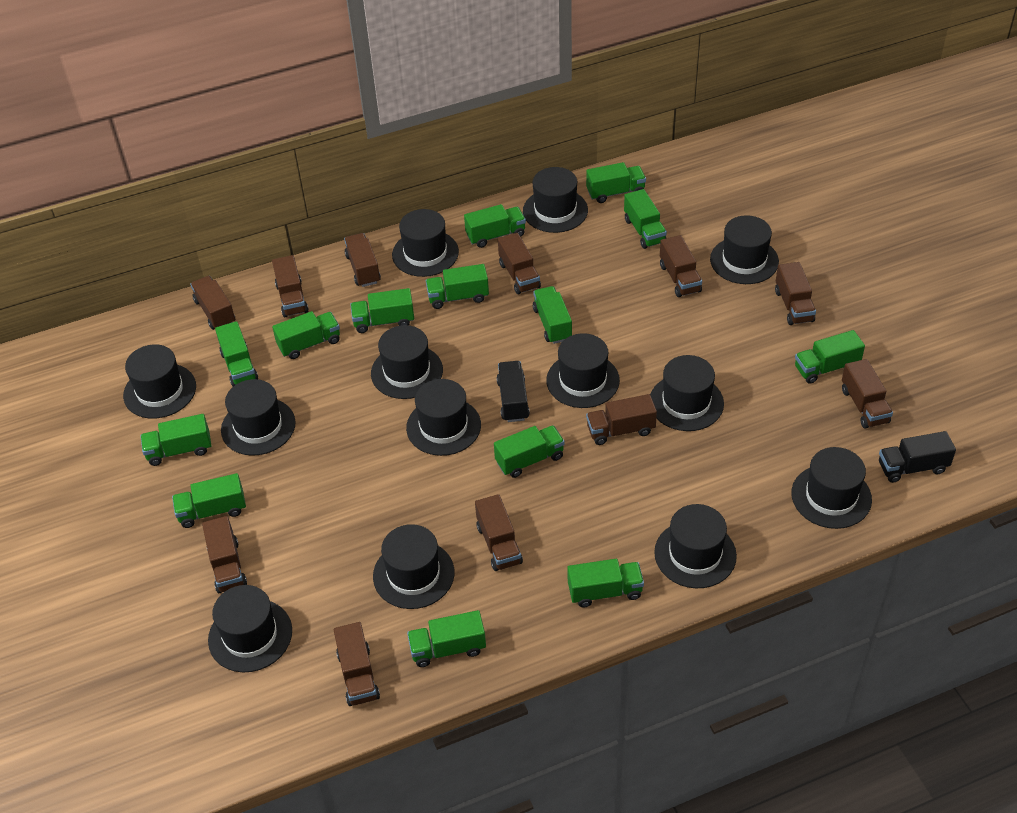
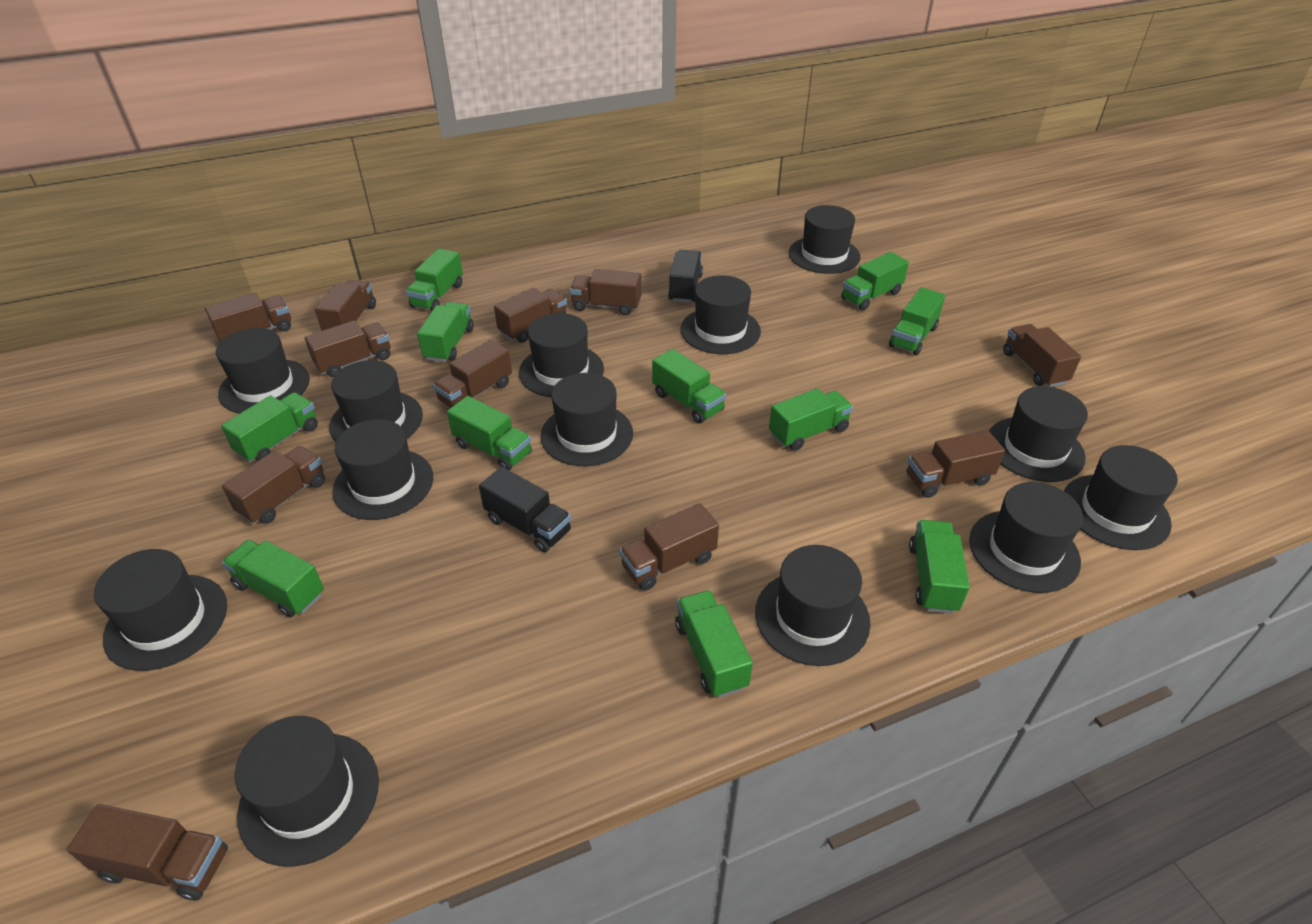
green truck: [141,414,211,466] [172,473,246,528] [215,321,258,387] [272,311,340,359] [350,288,414,333] [407,610,486,667] [426,264,489,309] [464,204,526,248] [494,425,565,478] [533,286,572,344] [568,559,644,607] [586,162,646,203] [624,189,667,249] [795,330,865,384] = 14 -> [221,392,318,463] [222,540,324,618] [406,249,463,311] [417,302,474,362] [447,396,532,471] [652,349,726,424] [675,590,753,698] [769,388,853,451] [841,252,909,310] [889,287,945,355] [909,520,970,614] = 11

